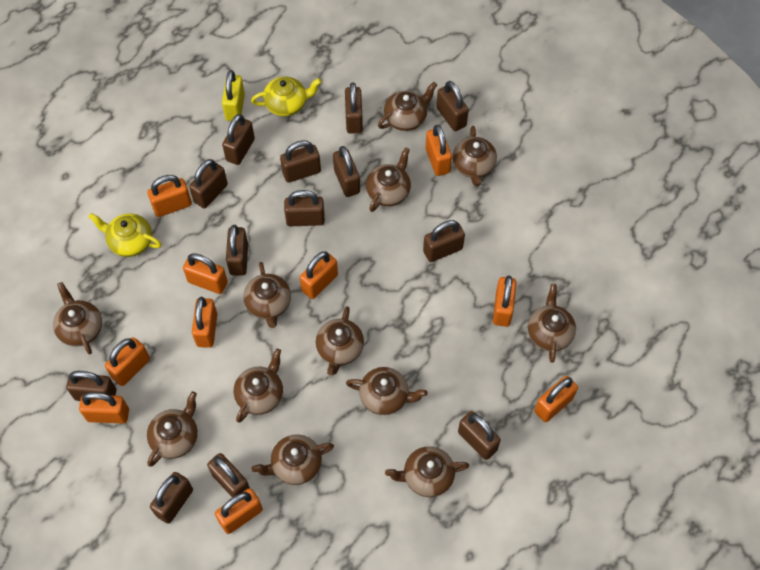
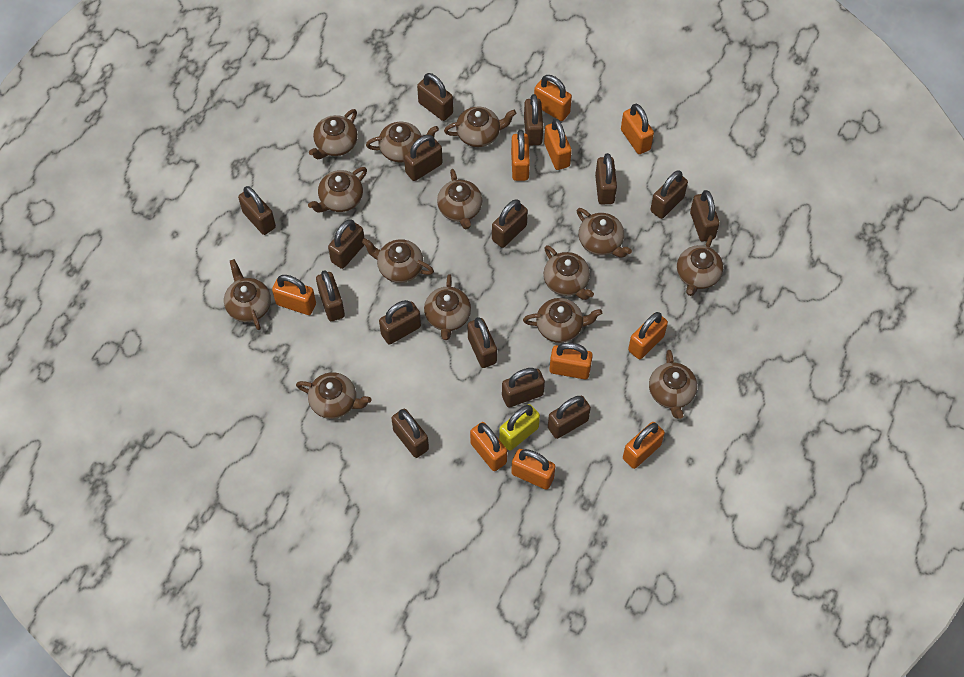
brown padlock: [66,371,116,401] [150,472,193,524] [189,159,228,209] [207,453,250,497] [222,114,255,165] [226,225,248,275] [280,140,321,183] [284,190,325,226] [333,146,360,197] [345,82,363,134] [423,220,465,262] [436,81,469,131] [458,411,501,460] = 13 -> [238,186,276,235] [316,270,345,321] [328,219,364,269] [379,300,421,345] [391,409,429,458] [404,135,443,181] [417,73,453,121] [468,317,497,368] [492,199,528,248] [502,368,545,408] [524,94,543,146] [548,395,591,439] [595,153,617,205] [650,170,688,219] [690,190,720,242] = 15
brown teapot: [53,282,102,354] [147,391,198,467] [234,349,283,423] [243,262,291,328] [252,434,334,485] [316,306,364,375] [346,367,427,415] [366,147,411,212] [378,82,437,131] [385,446,469,497] [452,126,497,186] [528,284,576,363] = 12 -> [224,259,271,330] [296,372,372,419] [308,167,367,212] [309,109,358,159] [362,238,434,283] [366,122,439,162] [424,274,471,340] [437,169,482,229] [444,106,516,147] [523,298,602,343] [544,245,594,300] [577,208,632,258] [649,350,697,419] [677,235,723,296] = 14
yellow teapot: [89,213,162,257] [251,76,321,116] = 2 -> none = 0

